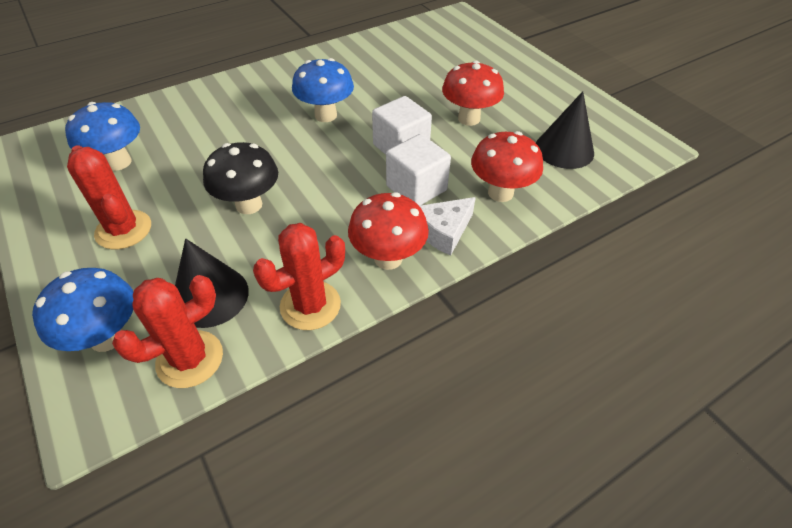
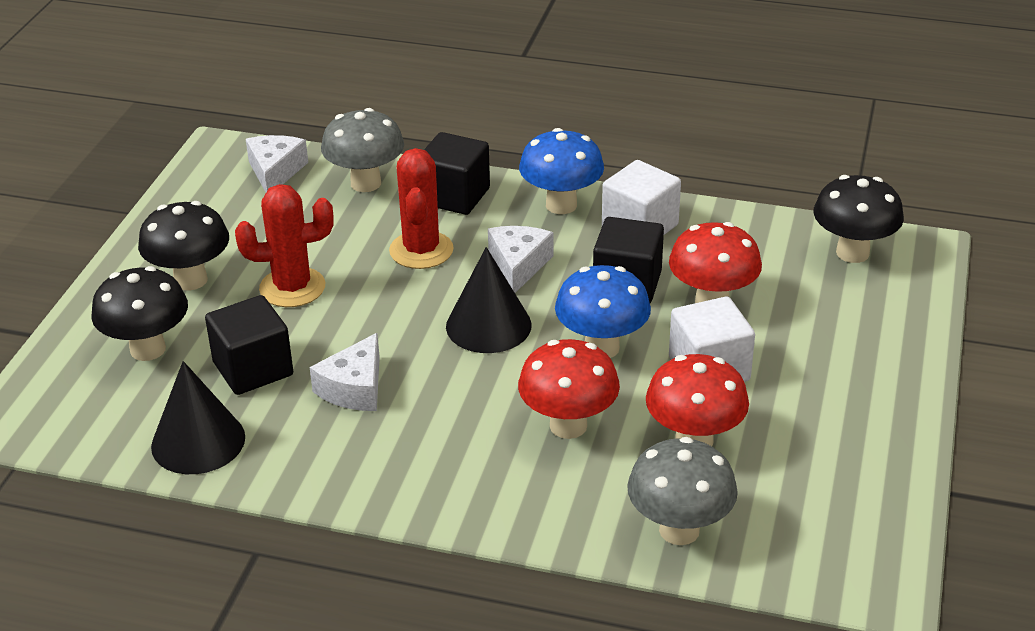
black cube: none = 0 -> [205,295,293,395] [424,132,490,215] [593,217,664,303] = 3
black mushroom: [203,142,278,214] = 1 -> [91,266,188,361] [138,201,229,291] [814,175,904,263] = 3
blue mushroom: [32,268,133,352] [65,102,140,171] [292,58,354,122] = 3 -> [519,128,604,214] [555,265,651,358] = 2
grey mushroom: none = 0 -> [321,108,404,192] [627,437,738,545] = 2
red cactus: [67,145,151,249] [112,275,223,388] [253,223,345,330] = 3 -> [235,184,334,307] [389,148,454,269] = 2
white cheese: [420,197,476,256] = 1 -> [246,135,308,192] [310,333,380,411] [488,226,553,293] = 3

